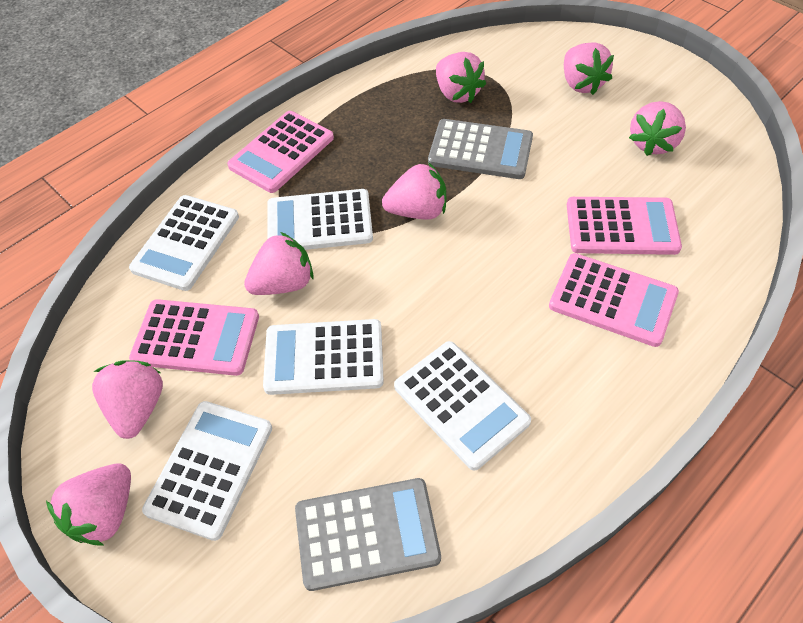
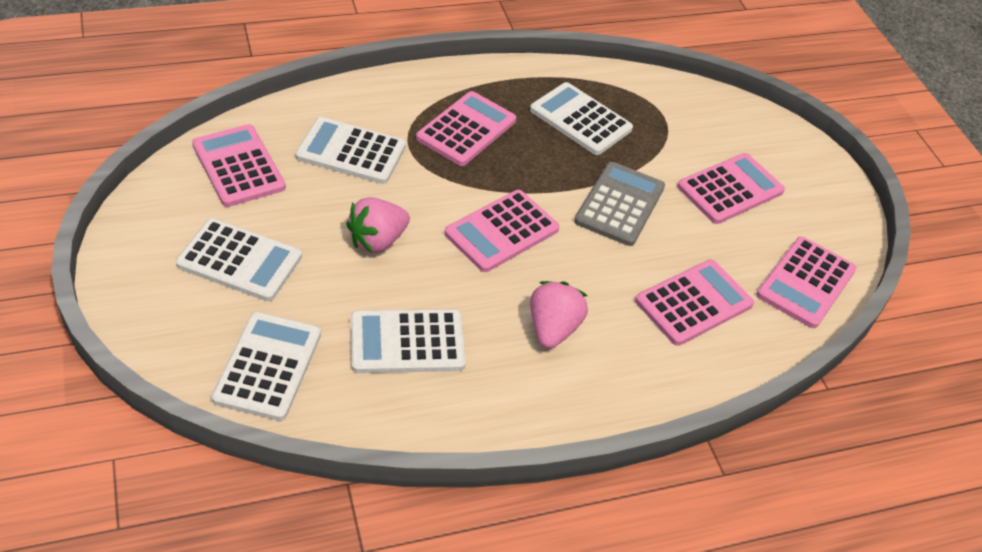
grey calculator: [295,478,441,591] [428,119,533,179] = 2 -> [574,162,665,246] = 1
pink calculator: [129,299,259,376] [227,111,334,193] [549,253,679,347] [567,197,682,255] = 4 -> [192,124,286,207] [416,91,516,166] [444,190,559,272] [635,259,754,346] [677,153,785,224] [756,236,857,328] = 6
pink strawberry: [46,464,131,545] [92,360,163,439] [244,232,314,295] [382,162,446,220] [436,52,486,103] [564,42,614,95] [629,101,686,156] = 7 -> [346,197,410,253] [530,281,588,349] = 2

